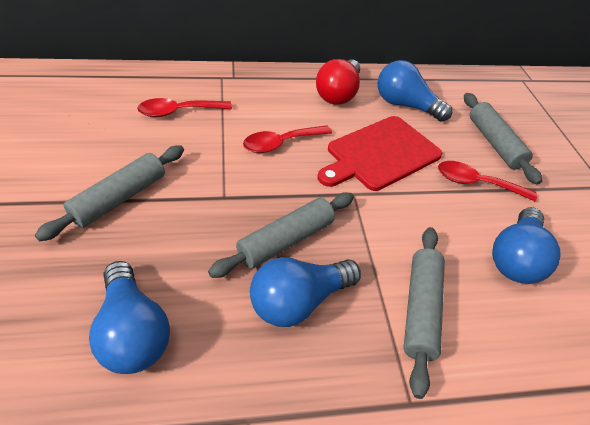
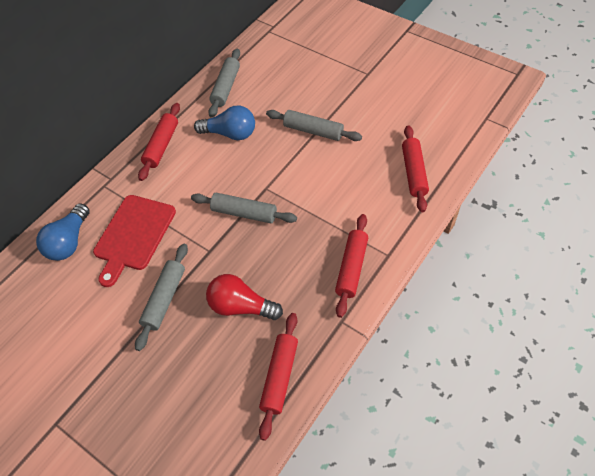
blue light bulb: [89,261,170,374] [250,257,361,327] [378,60,452,122] [492,207,561,284] = 4 -> [36,203,90,261] [194,106,255,140] = 2
red rolling pin: none = 0 -> [138,103,180,181] [259,313,298,441] [335,214,368,318] [402,125,429,212] = 4
red spoon: [137,98,232,117] [243,125,332,153] [438,161,537,201] = 3 -> none = 0

